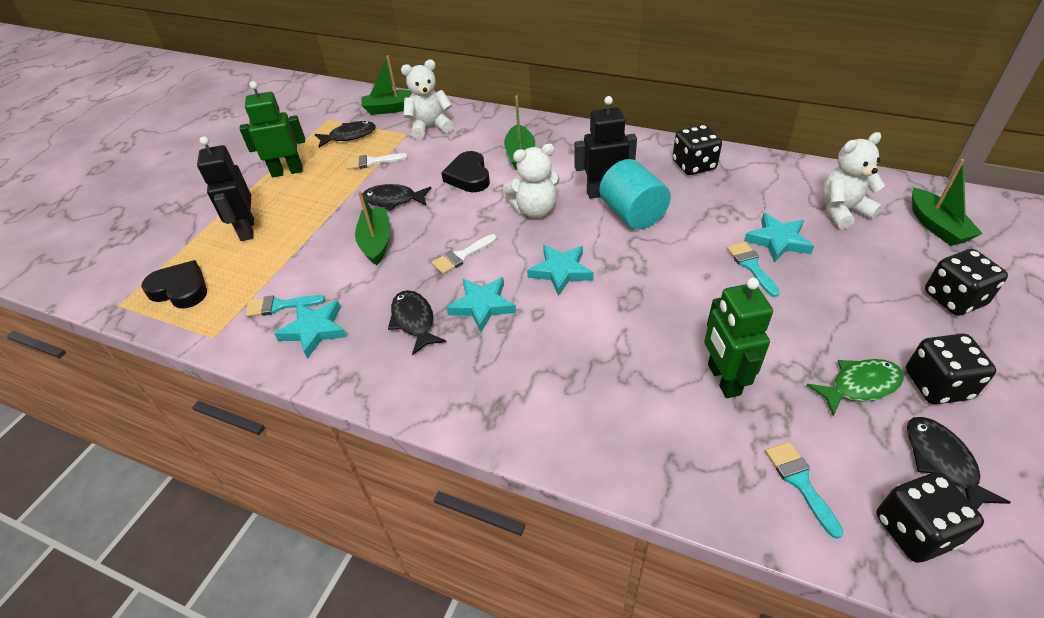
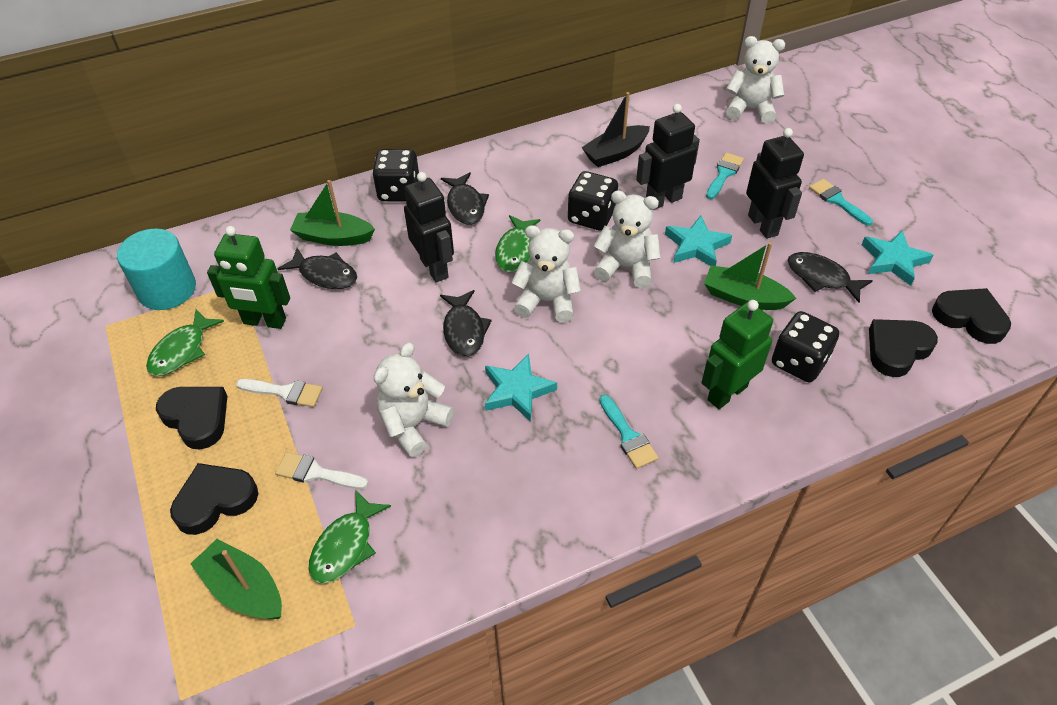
black boat: none = 0 -> [581,92,650,167] = 1
black dice: [673,124,722,175] [876,472,984,563] [906,334,996,404] [925,249,1008,316] = 4 -> [372,149,419,202] [568,171,618,230] [772,311,839,382] = 3
black heart: [141,260,207,309] [441,151,490,192] = 2 -> [156,387,227,450] [170,463,258,535] [869,319,938,377] [932,288,1011,344] = 4
black robot: [197,136,254,241] [574,96,637,199] = 2 -> [404,172,454,283] [636,104,700,210] [746,128,804,239] = 3
green boat: [355,191,391,266] [361,55,412,115] [504,95,535,170] [912,159,983,246] = 4 -> [190,539,282,619] [290,180,375,246] [704,242,796,310] = 3
green fish: [806,359,904,416] = 1 -> [146,309,224,376] [308,490,391,584] [495,215,541,272] = 3
turquoise star: [274,300,347,359] [446,277,516,332] [527,245,594,296] [744,213,814,263] = 4 -> [485,354,557,422] [665,215,732,266] [862,231,933,286] = 3
white teddy bear: [401,60,454,140] [503,144,560,218] [822,132,885,229] = 3 -> [374,342,454,457] [511,225,581,323] [594,191,661,288] [726,36,785,124] = 4

